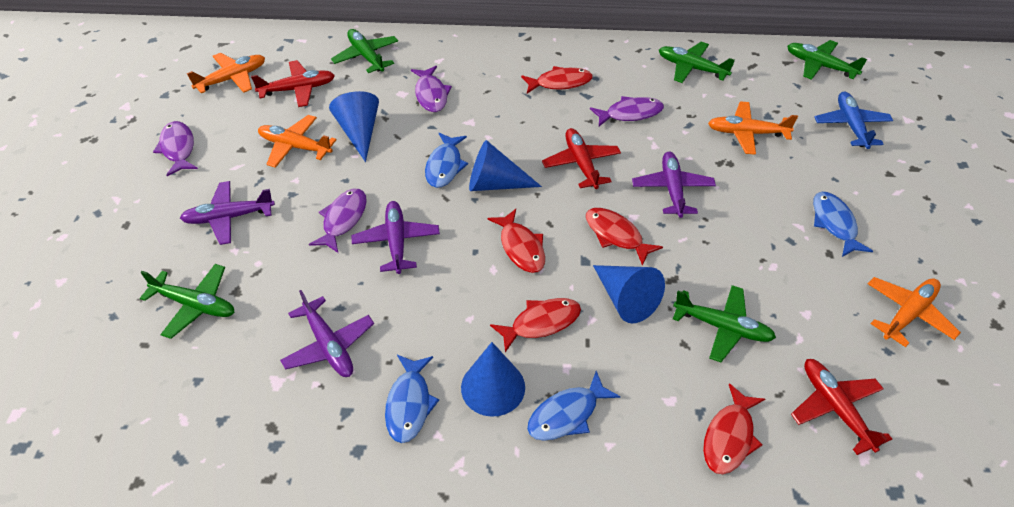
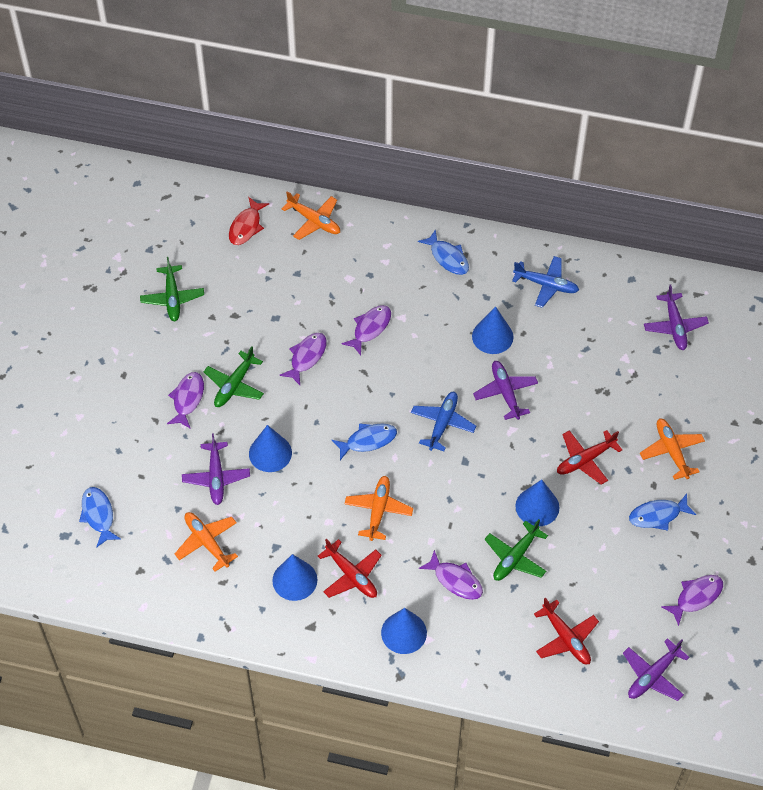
blue cone: [329,91,379,162] [461,342,525,417] [469,140,542,191] [593,265,665,323] = 4 -> [249,425,292,472] [272,554,318,601] [381,608,427,654] [472,306,514,354] [515,479,559,526] = 5
blue plane: [814,91,893,149] = 1 -> [411,392,476,451] [512,256,579,308] = 2
green plane: [140,264,234,339] [331,29,398,73] [659,42,735,83] [673,285,776,362] [787,40,867,80] = 5 -> [140,257,204,321] [204,346,264,407] [484,519,548,581] = 3
purple fish: [153,121,198,176] [309,189,367,253] [411,66,452,112] [590,96,664,126] = 4 -> [167,372,204,429] [279,333,327,385] [341,305,391,355] [419,550,483,600] [661,575,723,626] = 5
red fish: [488,209,545,273] [490,298,581,352] [521,66,593,93] [586,208,663,266] [703,383,765,474] = 5 -> [229,197,269,245] = 1

